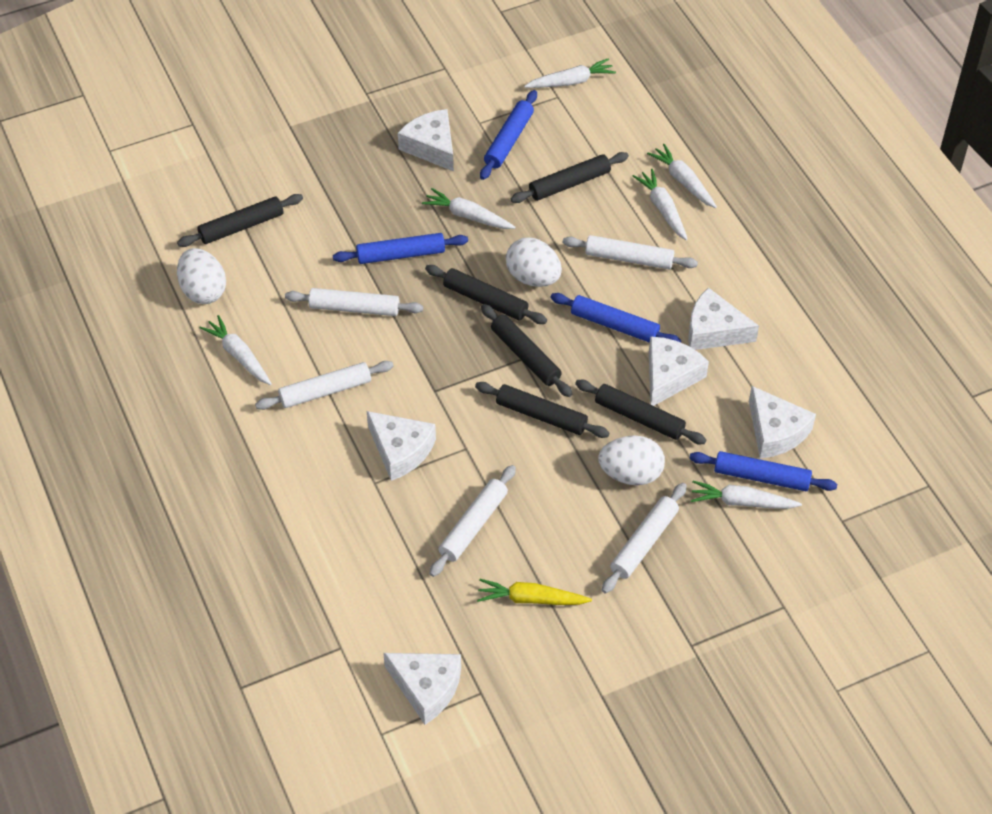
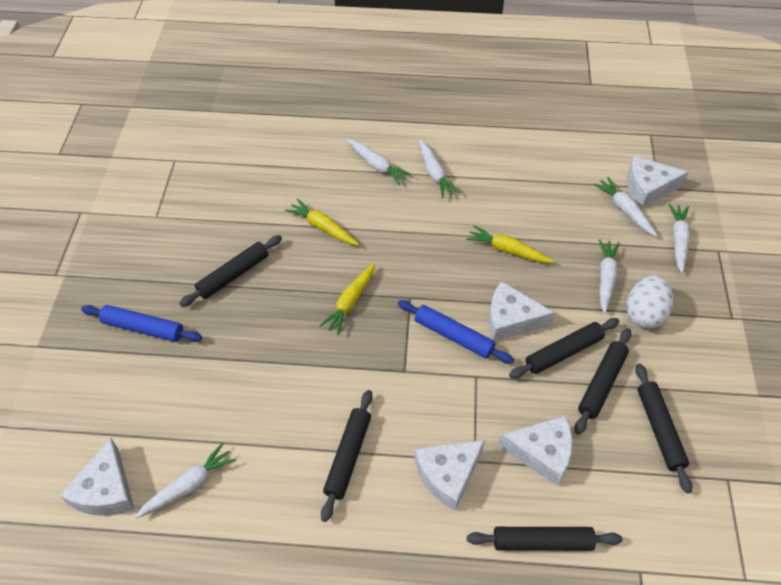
blue rolling pin: [333,233,468,264] [480,90,537,180] [551,293,681,343] [689,451,837,491] = 4 -> [81,305,202,342] [398,300,514,364] = 2
white cheese: [367,411,436,481] [383,653,461,725] [398,109,454,171] [649,336,709,406] [688,288,759,350] [749,386,816,459] = 6 -> [60,438,135,516] [415,440,485,511] [489,281,555,341] [499,416,572,487] [627,156,688,208] = 5
white egg: [177,248,226,304] [506,237,562,287] [598,436,665,485] = 3 -> [626,275,673,329] = 1
white rolling pin: [255,361,393,410] [285,288,423,316] [429,465,516,577] [563,235,698,270] [602,483,687,593] = 5 -> none = 0
yellow carrot: [477,579,592,605] = 1 -> [285,198,359,245] [319,262,375,335] [466,225,554,263] = 3

